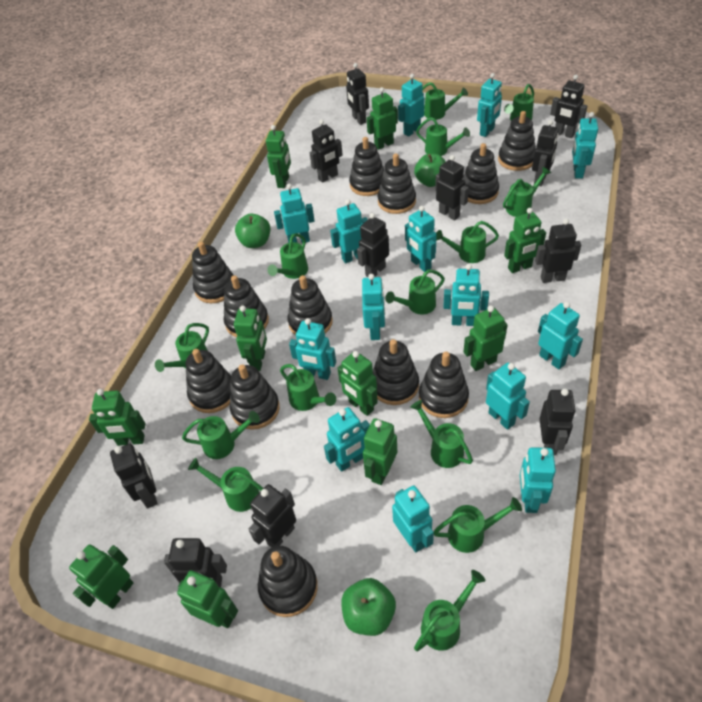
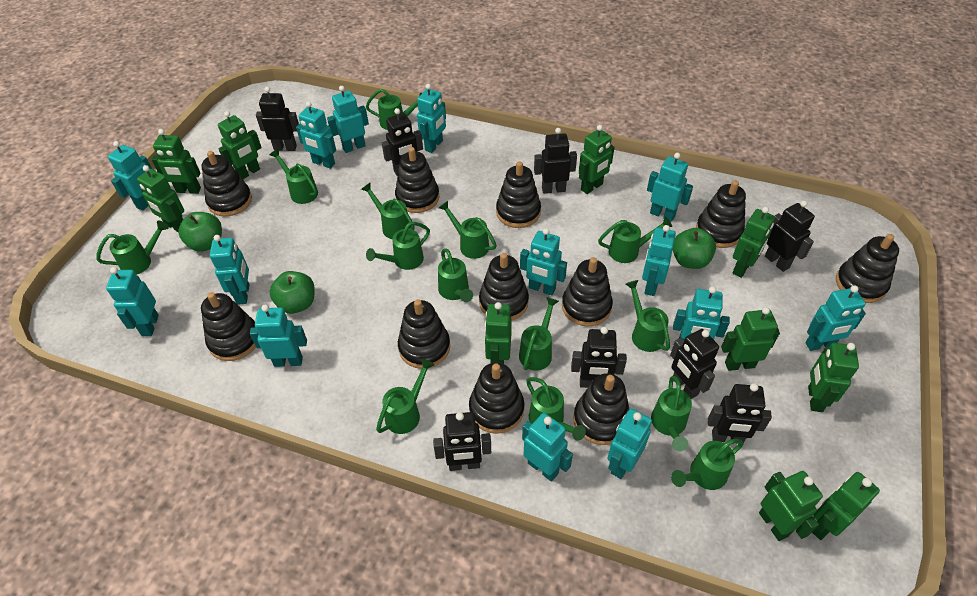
black robot: [110,444,158,509] [164,538,227,588] [248,484,296,548] [310,120,343,183] [346,63,369,125] [357,213,389,277] [435,155,469,220] [532,120,559,186] [535,219,581,283] [539,389,576,455] [550,75,587,138] = 11 -> [256,87,299,151] [382,108,423,176] [433,412,491,471] [534,128,577,194] [571,327,627,388] [670,329,719,399] [707,383,772,444] [765,201,815,272] = 8
black stacking toy: [186,349,231,413] [192,242,234,303] [224,275,269,337] [230,365,280,430] [258,546,318,617] [288,275,333,335] [349,137,384,196] [373,339,419,405] [378,153,416,214] [419,352,469,418] [462,143,499,204] [498,111,536,171] = 12 -> [201,151,252,217] [201,292,256,361] [395,147,440,213] [398,299,450,369] [469,362,524,434] [479,253,529,320] [496,161,541,228] [562,257,613,327] [573,373,629,445] [696,180,746,248] [836,234,899,303] = 11

